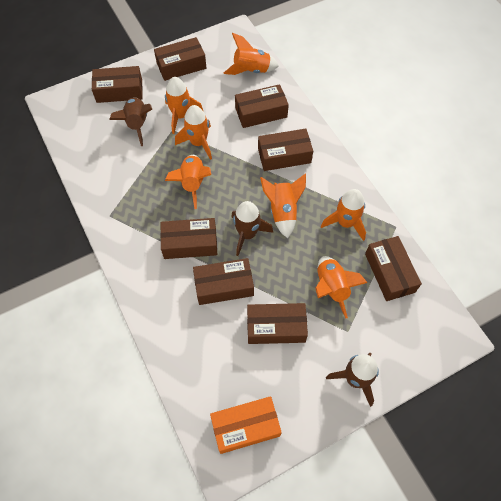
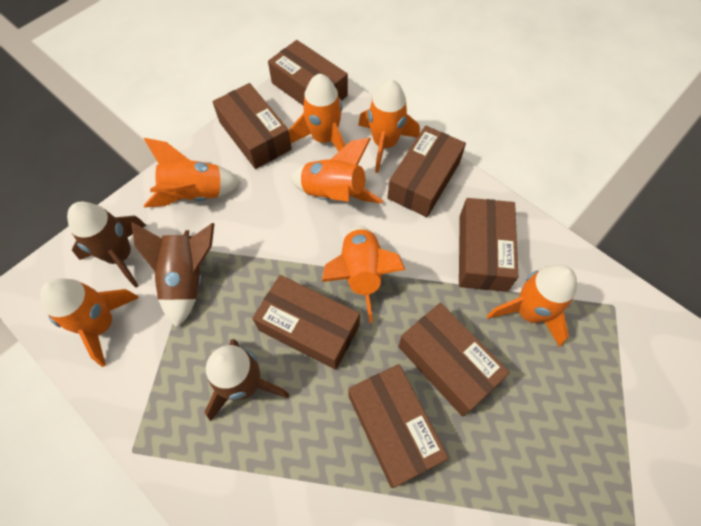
brown box: [92,66,143,103] [154,37,206,81] [160,218,217,259] [193,258,254,305] [235,84,289,128] [247,303,308,344] [258,129,313,171] [365,236,422,301] = 8 -> [213,83,292,169] [252,275,360,370] [268,40,348,106] [348,364,449,488] [387,126,466,217] [398,303,510,417] [459,198,518,292] = 7
orange box: [210,396,282,454] = 1 -> none = 0

